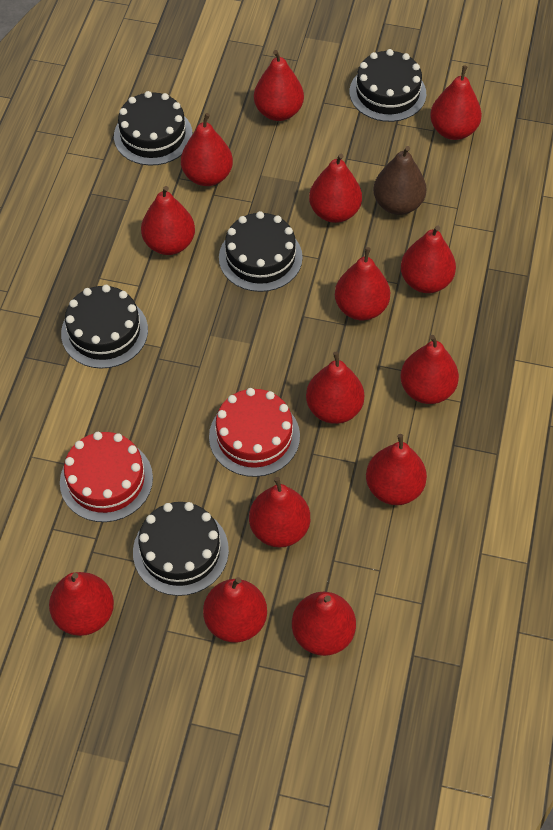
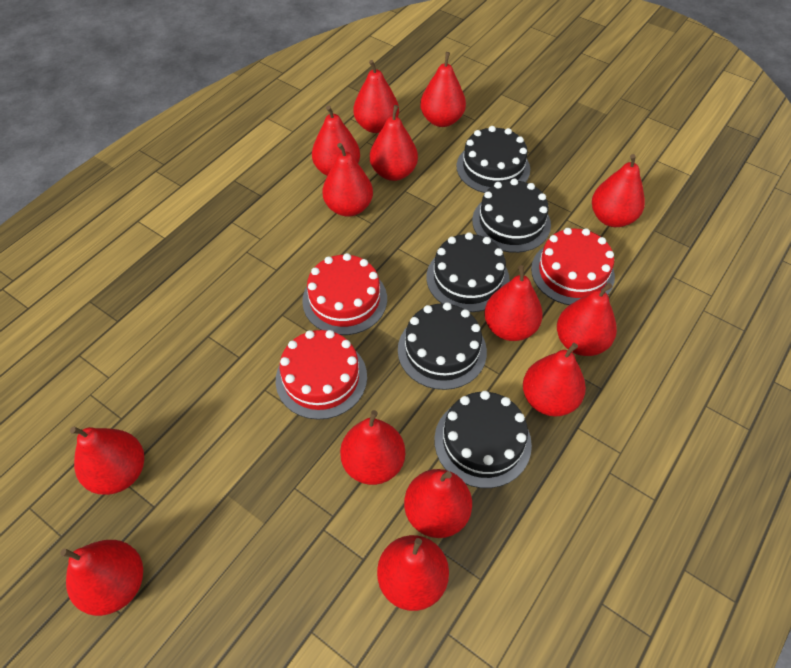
brown pear: [373,146,426,215] = 1 -> none = 0
red cake: [60,432,153,522] [209,388,300,477] = 2 -> [276,330,367,420] [302,253,387,335] [531,228,615,305] = 3

